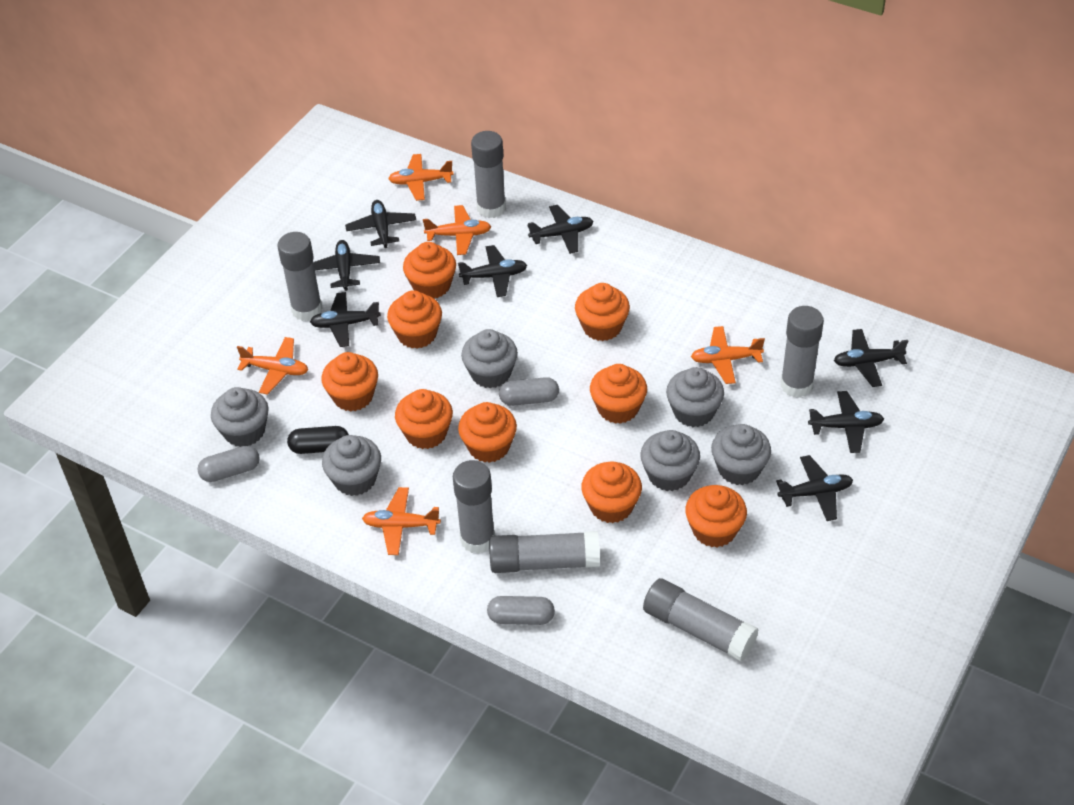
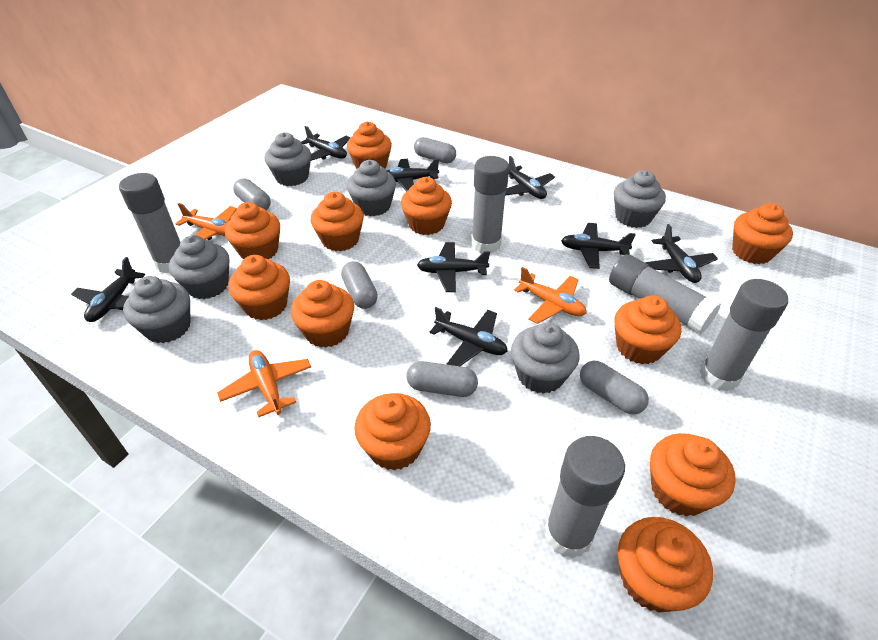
black capsule: [287,426,349,454] = 1 -> none = 0
grey capsule: [197,446,260,482] [487,596,555,625] [499,377,559,406] = 3 -> [233,178,271,210] [341,261,378,309] [406,361,478,397] [414,137,456,163] [580,361,649,414] = 5
grey glue stick: [277,232,323,321] [453,460,495,554] [471,131,506,218] [489,531,600,573] [643,578,759,662] [781,306,824,398] = 6 -> [119,173,180,273] [471,156,509,253] [545,436,625,559] [609,255,721,334] [699,279,788,392] = 5
orange cupcake: [322,352,378,412] [387,290,442,349] [395,389,453,449] [403,242,456,298] [458,402,517,463] [575,283,630,341] [581,461,642,523] [590,364,647,424] [685,485,747,547] = 9 -> [225,202,280,259] [228,255,290,320] [291,280,354,348] [311,192,364,251] [347,122,392,169] [354,393,431,470] [401,177,452,235] [615,295,682,364] [618,517,713,613] [650,433,736,517] [732,203,793,264] = 11
orange plane: [237,337,308,395] [362,487,441,555] [388,154,454,201] [423,205,491,255] [691,326,765,384] = 5 -> [175,203,237,240] [217,350,311,417] [514,267,587,324] = 3

